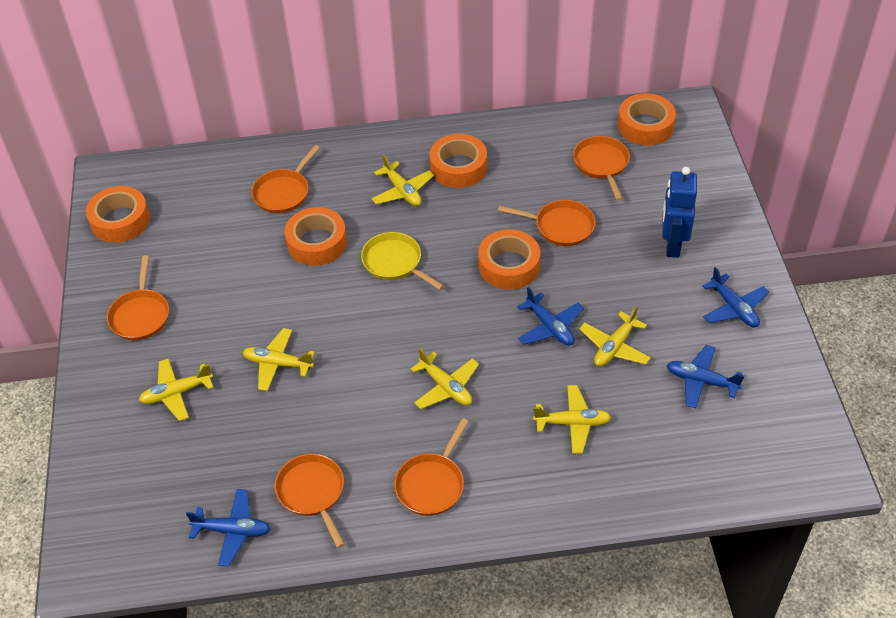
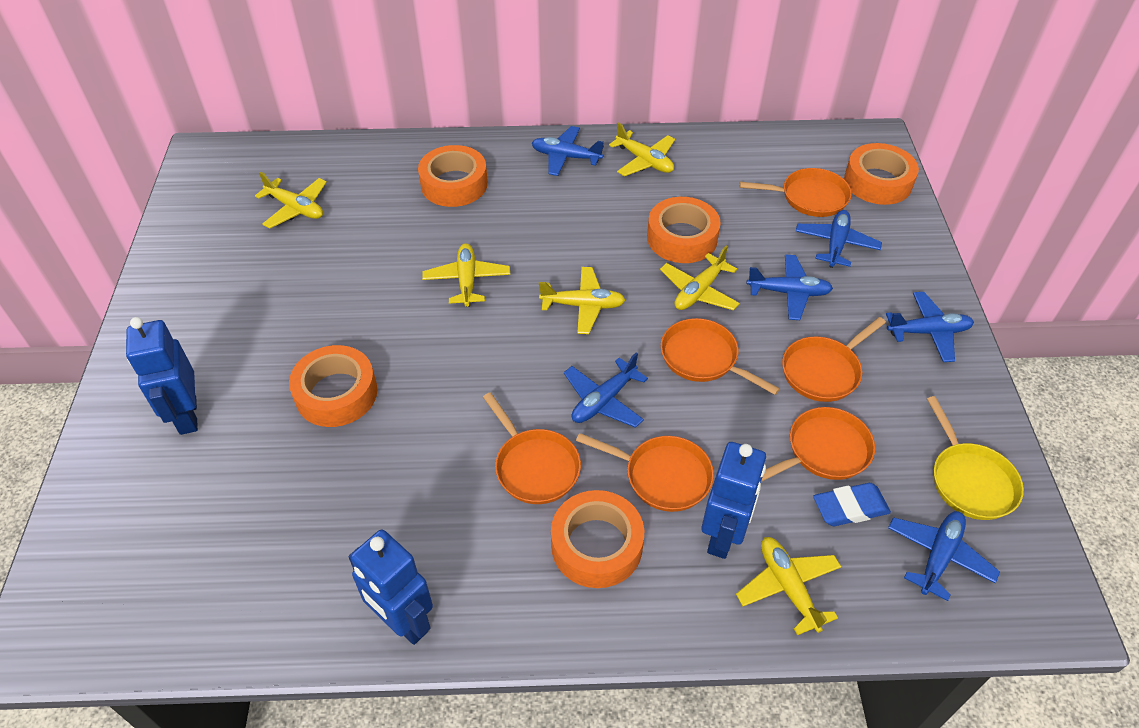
blue eraser: none = 0 -> [813,483,891,526] = 1
blue plane: [186,489,271,566] [517,287,584,346] [667,345,744,408] [702,267,769,327] = 4 -> [532,126,604,176] [564,352,648,428] [747,254,833,320] [796,210,882,268] [886,292,974,362] [888,511,1000,601] = 6
blue robot: [662,167,697,258] = 1 -> [126,317,198,435] [348,529,433,645] [701,442,766,559] = 3

